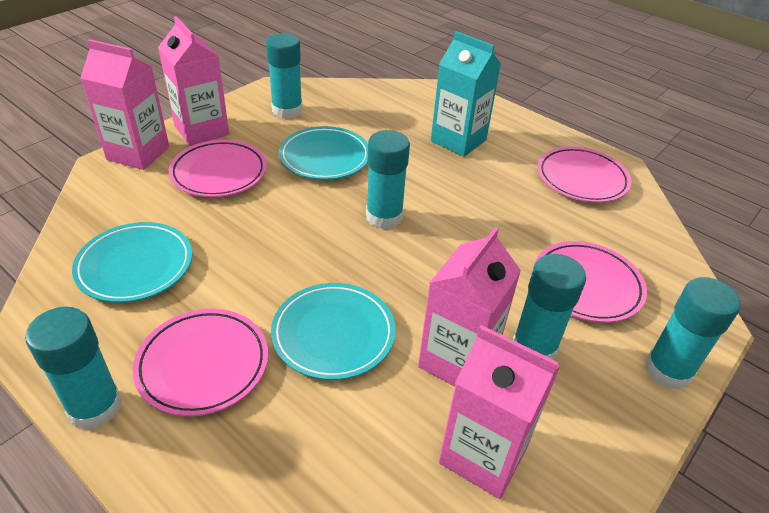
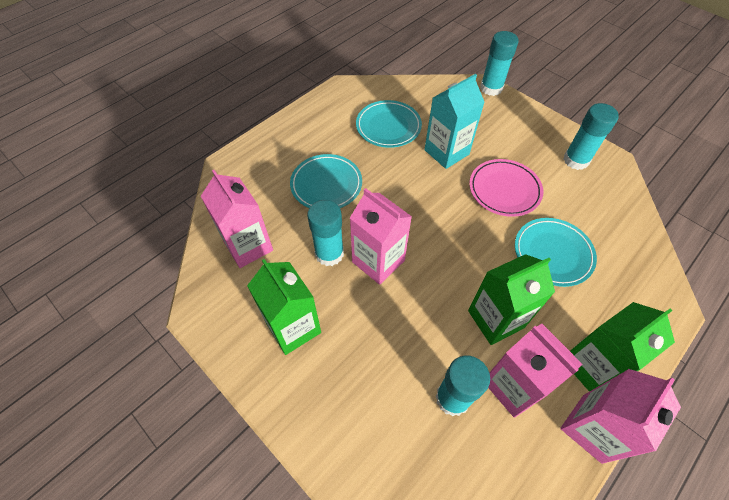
green carton: none = 0 -> [247,259,321,355] [468,254,555,345] [570,302,675,392] = 3
pink plate: [133,309,268,416] [169,140,267,197] [533,241,647,323] [538,146,631,203] = 4 -> [469,159,543,217] = 1
turquoise glue stick: [25,307,122,430] [266,33,303,119] [366,130,410,229] [513,254,586,360] [645,277,741,390] = 5 -> [307,200,344,266] [435,355,490,417] [480,31,519,96] [564,103,619,170] = 4

